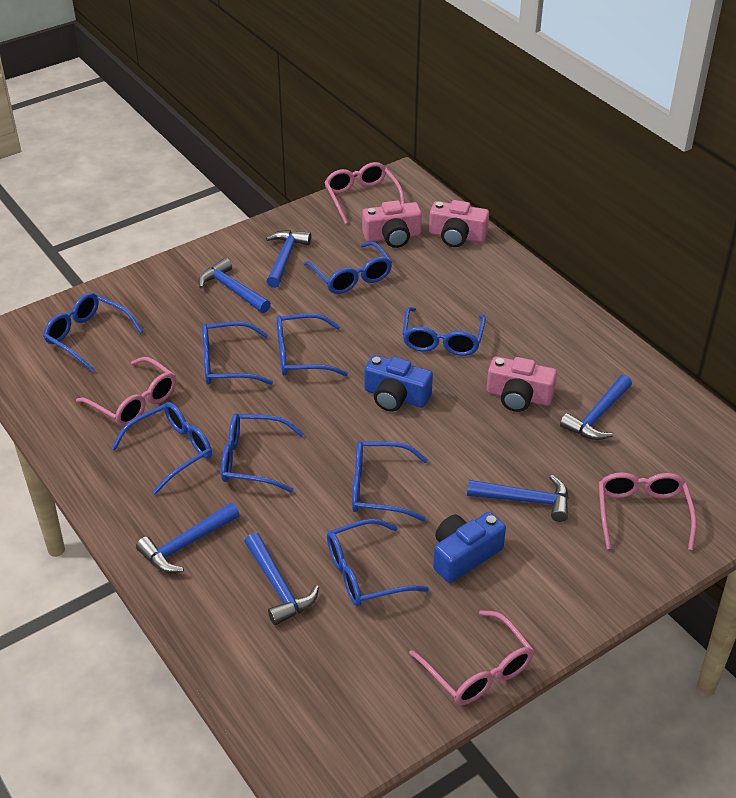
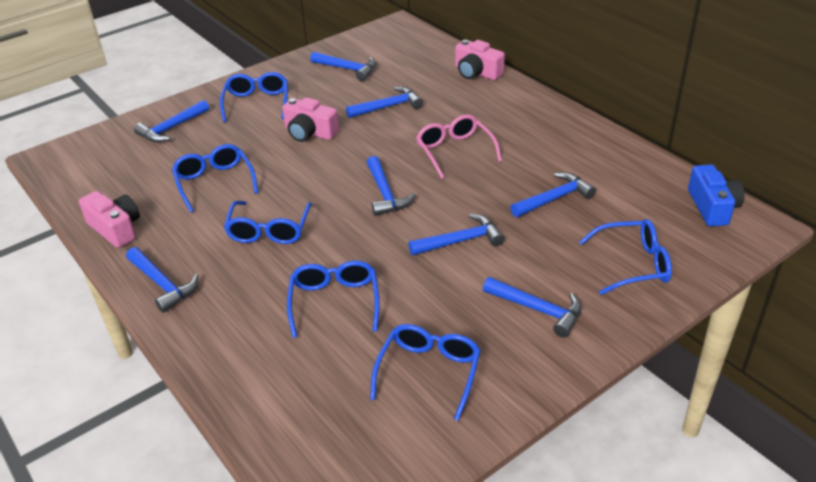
blue camera: [364,355,433,412] [433,512,506,583] = 2 -> [688,165,745,227] = 1
blue glasses: [44,293,143,372] [111,402,212,495] [202,321,273,385] [221,413,304,493] [277,313,348,376] [304,241,392,294] [327,519,429,607] [352,441,428,521] [402,307,486,356] = 9 -> [172,144,258,213] [220,72,288,122] [224,201,312,244] [287,261,380,338] [370,324,481,421] [579,219,672,295] = 6
blue hammer: [136,502,240,573] [199,258,271,313] [244,533,319,625] [266,230,311,288] [467,475,569,522] [560,375,632,440] = 6 -> [126,247,198,313] [134,100,209,142] [310,52,376,81] [346,87,423,118] [367,156,415,216] [408,214,505,255] [483,277,582,337] [510,172,596,217] = 8
pink glasses: [76,357,176,426] [324,162,405,224] [409,610,534,705] [599,472,696,550] = 4 -> [416,114,502,179] = 1

